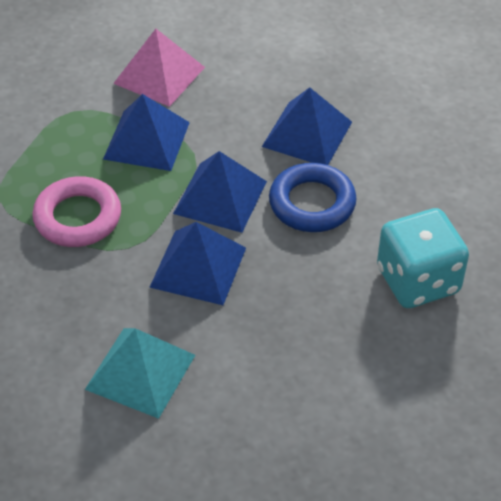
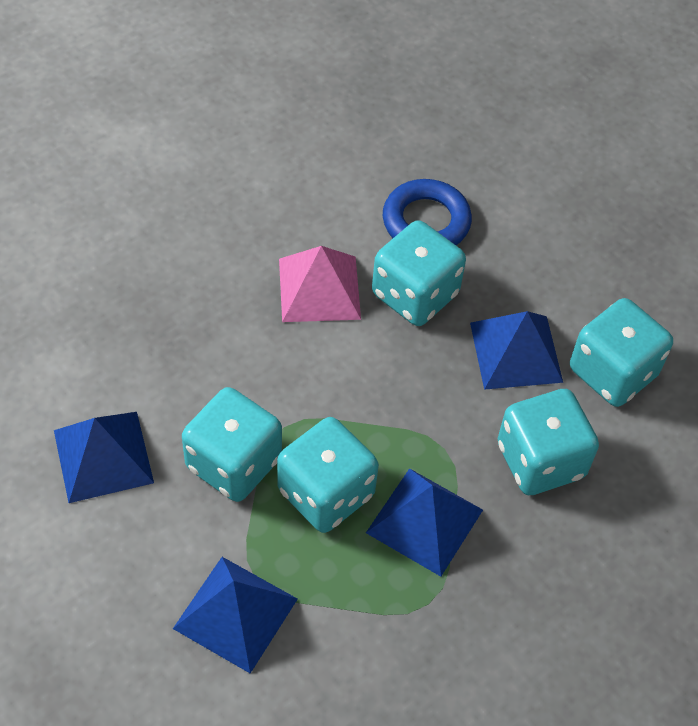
pink ring: [32,176,121,247] = 1 -> none = 0
turquoise dice: [377,208,469,308] = 1 -> [182,387,282,502] [277,417,379,533] [372,220,466,326] [497,389,599,495] [570,298,673,407] = 5
turquoise pyramid: [85,328,195,419] = 1 -> none = 0

